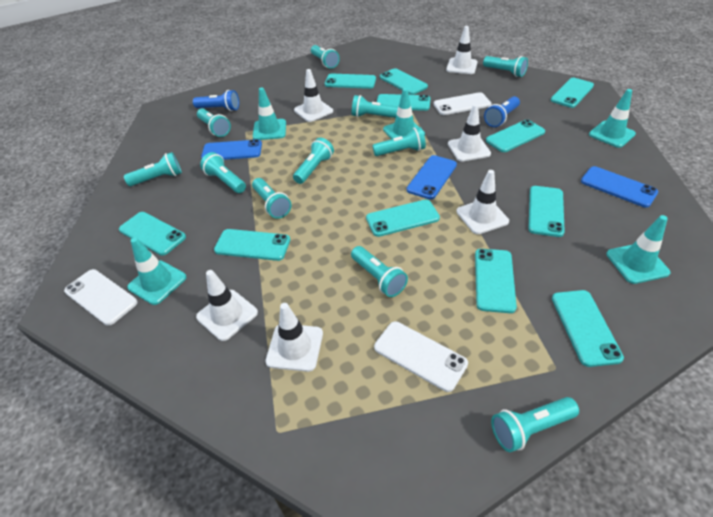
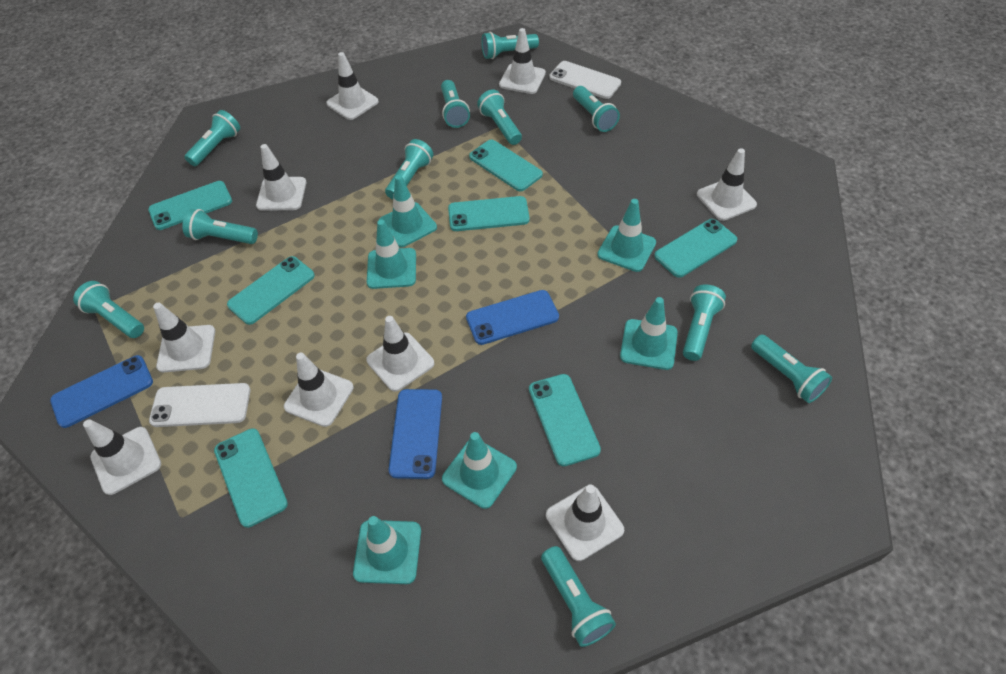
blue flashlight: [193,90,239,111] [484,96,520,127] = 2 -> none = 0
turquoise phone: [119,212,186,256] [214,229,290,261] [325,74,376,89] [366,199,440,237] [377,94,430,111] [380,68,428,95] [475,249,517,313] [486,119,545,152] [528,186,565,237] [551,78,594,108] [552,290,624,367] = 11 -> [148,181,232,230] [214,428,288,528] [227,256,315,325] [448,196,530,231] [469,140,543,191] [529,374,601,466] [654,219,737,278] = 7
turquoise traffic cone: [127,237,187,305] [253,87,286,140] [383,88,425,139] [589,89,636,148] [606,215,671,284] = 5 -> [353,516,421,584] [367,220,416,289] [378,175,437,247] [442,432,517,509] [597,199,656,272] [620,297,678,370] = 6
white phone: [64,269,138,326] [374,321,468,392] [433,92,491,115] = 3 -> [149,383,251,427] [549,61,621,99] = 2
white traffic cone: [196,270,258,341] [265,303,323,372] [294,69,333,122] [446,26,478,74] [448,104,491,162] [456,170,509,234] = 6 -> [83,419,161,495] [153,303,215,372] [256,144,306,211] [284,353,354,427] [326,52,379,120] [366,316,434,392] [499,28,546,94] [546,484,624,561] [697,148,757,221] = 9

